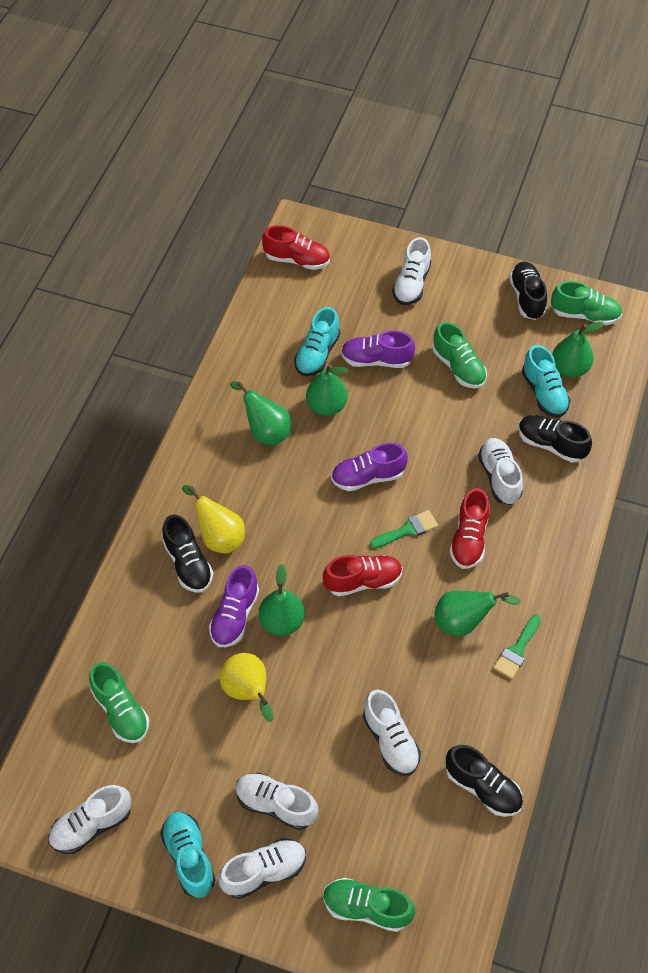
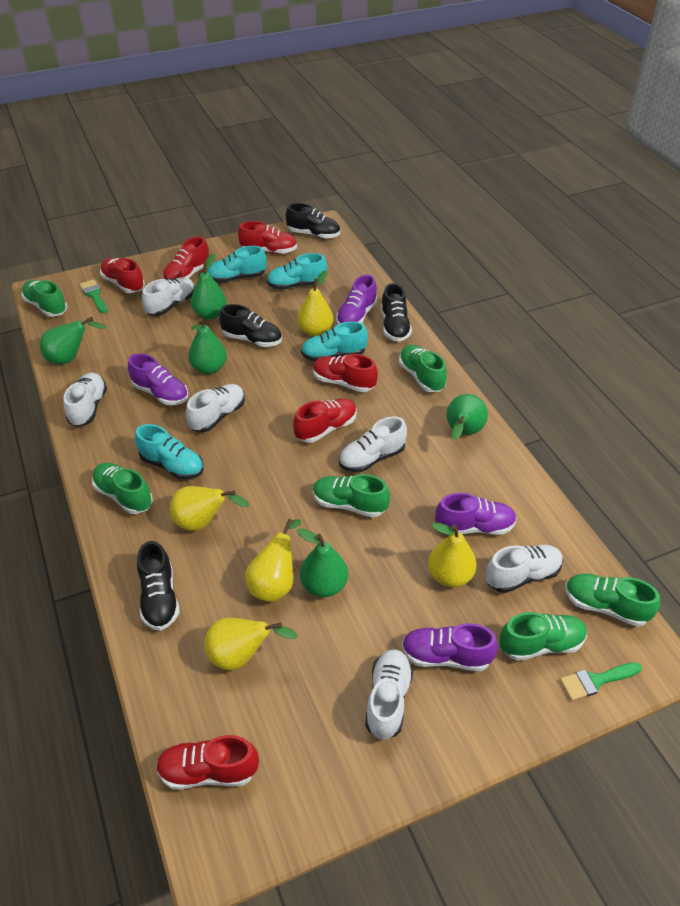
green shoe: [89,662,149,743] [323,878,415,932] [433,322,487,388] [551,281,622,325] = 4 -> [21,280,67,317] [92,463,153,514] [313,474,390,518] [399,345,447,392] [499,612,587,661] [565,574,660,627] = 6
purple shoe: [209,565,259,647] [331,443,408,491] [341,331,415,368] = 3 -> [128,353,188,405] [336,275,377,324] [402,623,498,671] [435,493,517,535] = 4
red shoe: [262,225,330,270] [323,555,403,597] [449,488,490,569] = 3 -> [100,258,145,293] [156,735,259,790] [163,236,209,279] [238,221,297,254] [293,398,357,443] [313,354,378,392] = 6
turquoise shoe: [160,812,216,898] [294,307,340,376] [522,345,570,417] = 3 -> [135,424,203,479] [208,246,267,283] [267,253,327,290] [301,321,368,362] = 4
yellow pear: [182,485,245,554] [220,653,274,722] = 2 -> [170,486,249,531] [204,618,298,670] [245,519,301,602] [297,270,333,336] [428,523,477,587] = 5

